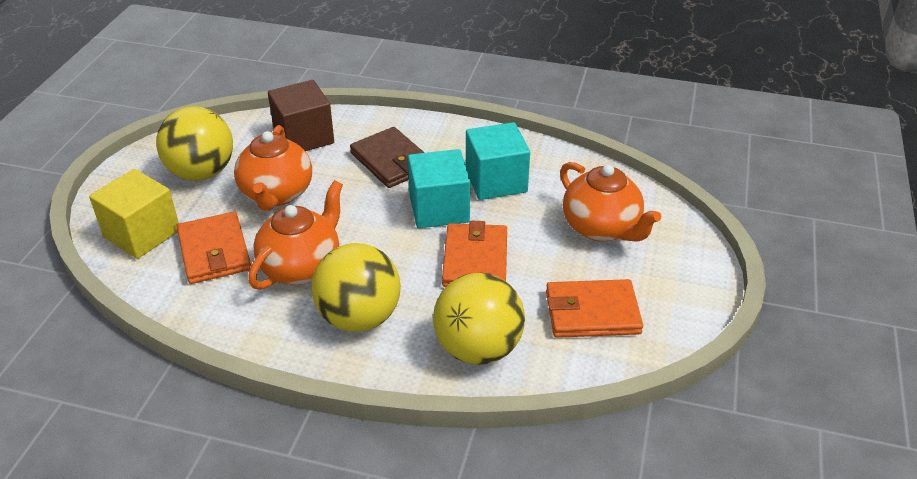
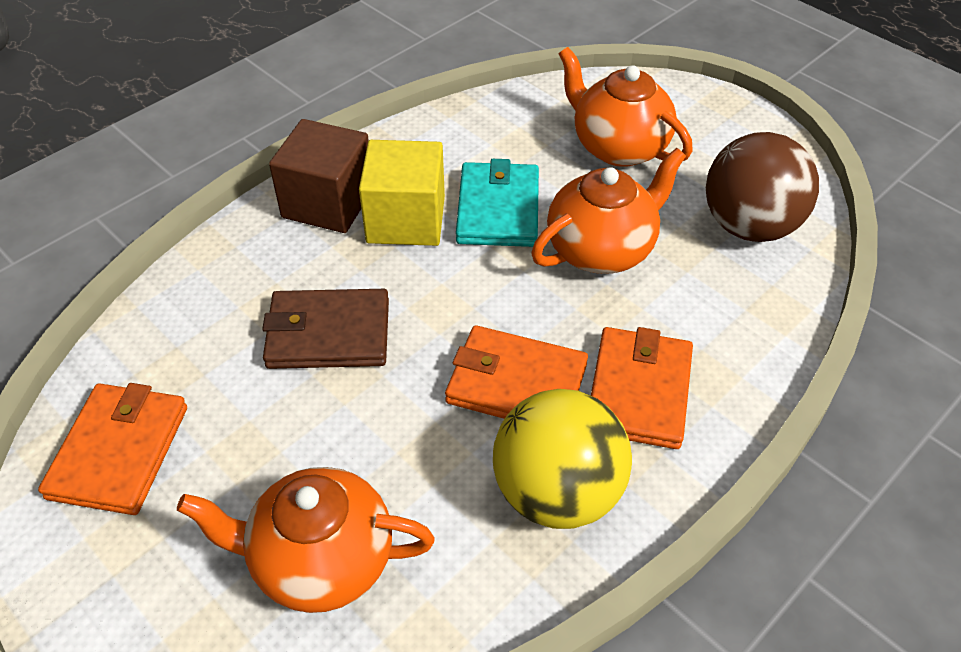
brown ball: none = 0 -> [706,132,819,242] = 1
turquoise cube: [408,149,470,228] [466,122,530,200] = 2 -> none = 0
turquoise wallet: none = 0 -> [456,159,539,247] = 1
yellow ball: [156,106,233,181] [311,243,401,332] [433,273,525,365] = 3 -> [493,389,632,529] = 1

